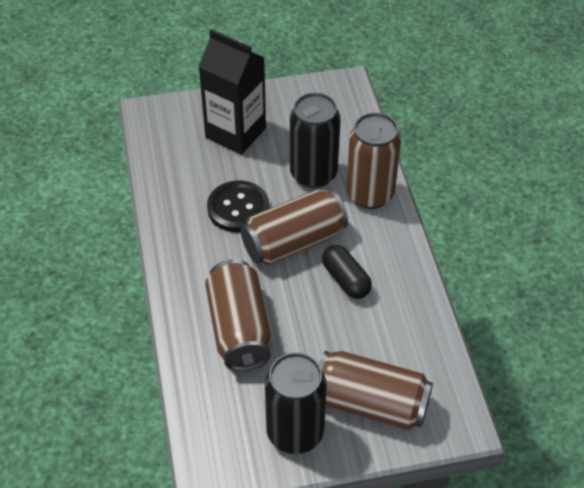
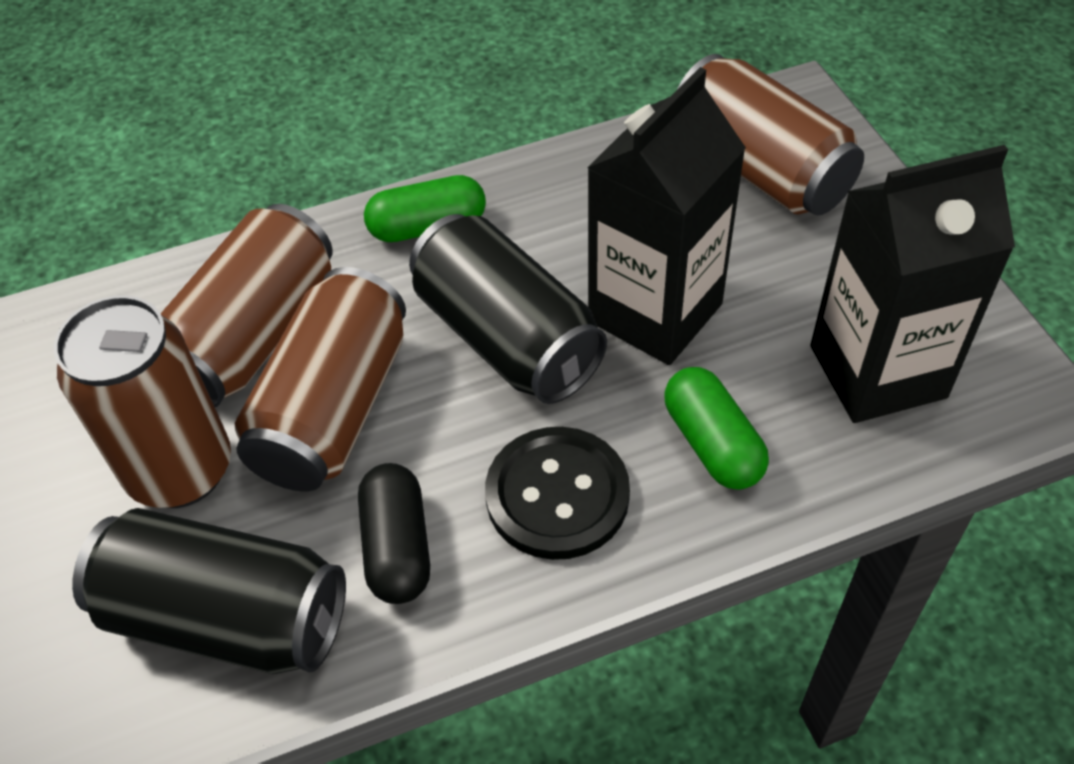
black carton: [198,29,266,155] = 1 -> [587,67,746,365] [810,145,1015,423] = 2
green capsule: none = 0 -> [364,175,486,242] [664,367,769,490] = 2

